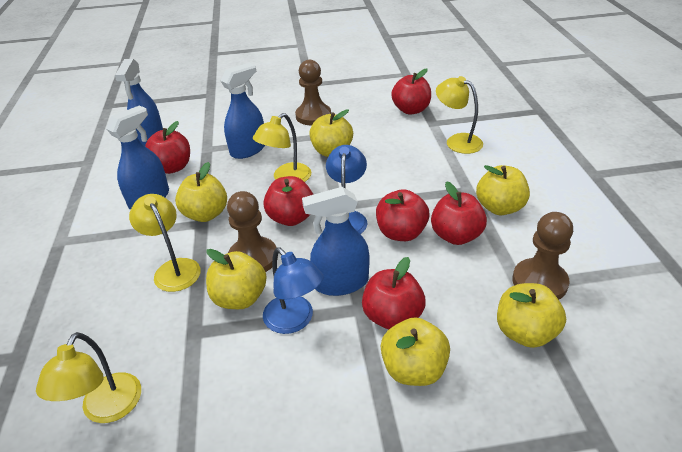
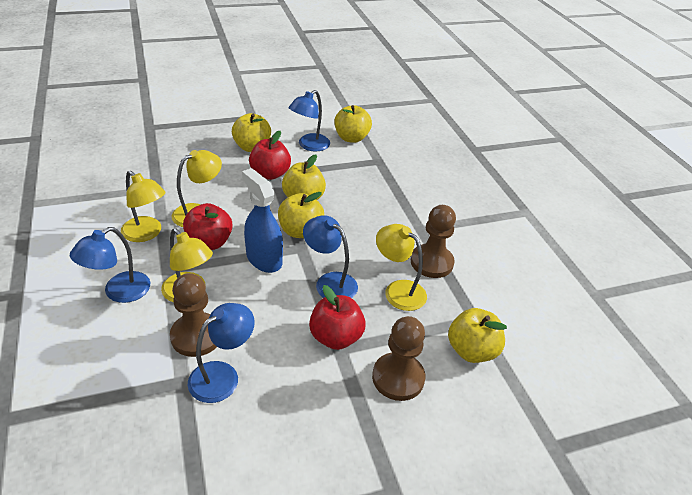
blue lamp: [263,248,324,334] [325,145,367,234] = 2 -> [70,227,150,303] [188,303,255,403] [289,90,330,152] [303,215,358,298] = 4
blue spray bottle: [106,106,169,210] [115,59,163,146] [220,63,265,159] [302,187,370,296] = 4 -> [242,168,283,273] = 1
red apple: [145,121,190,174] [263,176,313,226] [362,257,426,330] [376,189,429,241] [391,69,431,114] [431,181,487,245] = 6 -> [183,203,232,250] [249,131,291,180] [309,285,366,350] = 3
yellow apple: [175,162,227,222] [206,249,266,309] [309,109,353,157] [381,317,450,386] [476,165,530,215] [497,283,566,348] = 6 -> [232,113,271,152] [278,192,324,238] [282,154,326,200] [334,105,372,143] [448,308,507,363] = 5

